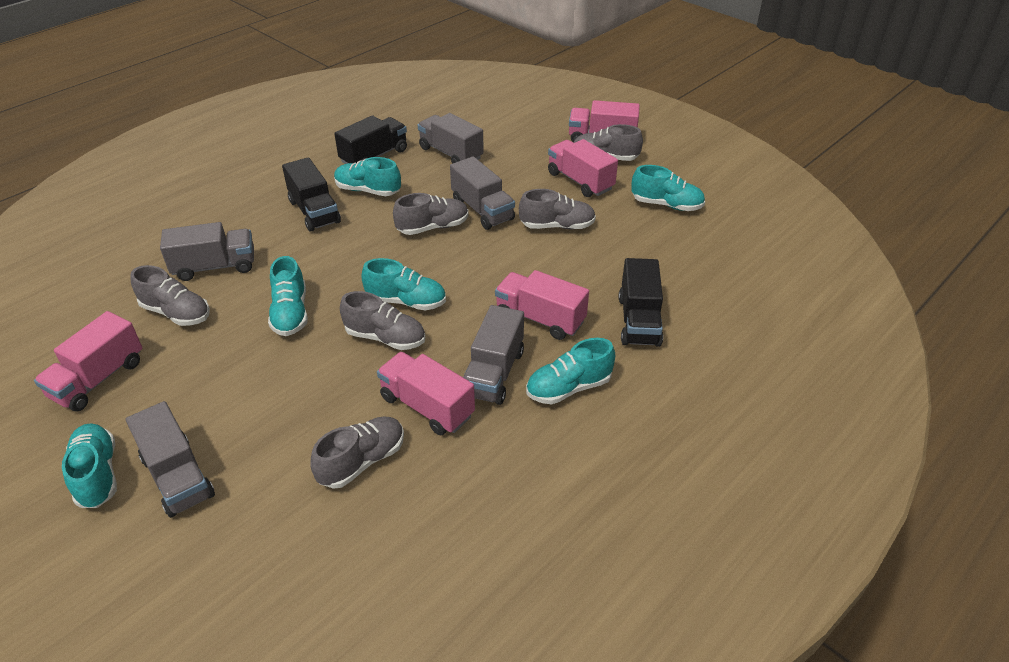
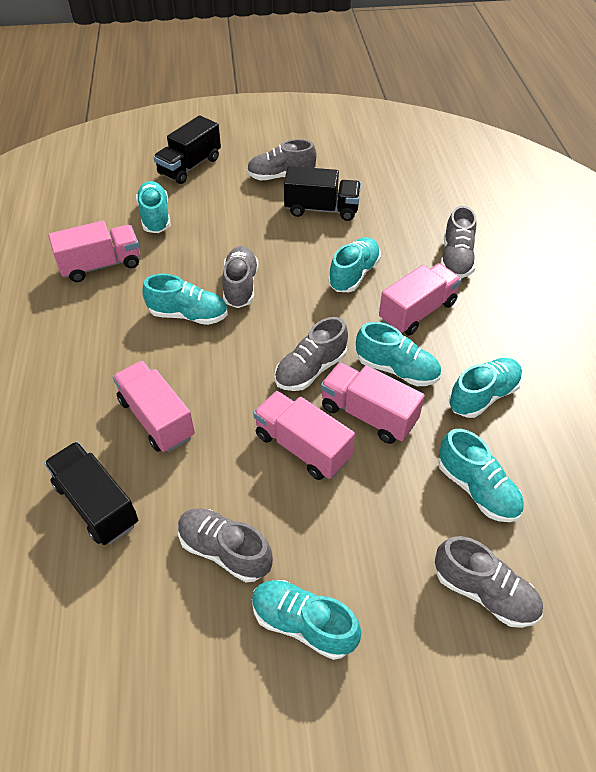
grey truck: [126,401,215,518] [160,222,254,281] [418,113,484,164] [450,156,515,230] [463,305,524,405] = 5 -> none = 0
turquoise shoe: [62,424,117,508] [268,256,308,336] [334,157,401,196] [361,258,446,310] [526,338,615,405] [631,165,705,211] = 6 -> [136,181,171,233] [142,274,228,325] [252,580,362,660] [328,237,381,292] [356,322,441,386] [438,429,524,522] [449,358,523,418] = 7

